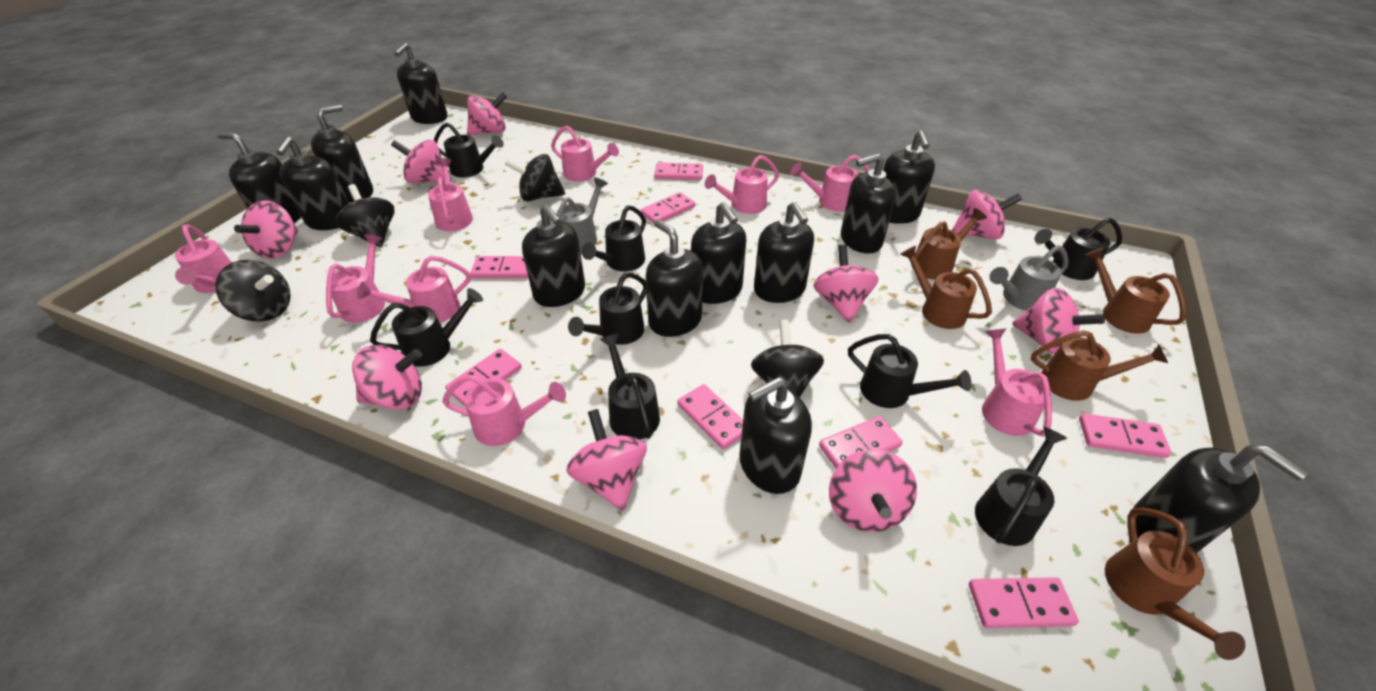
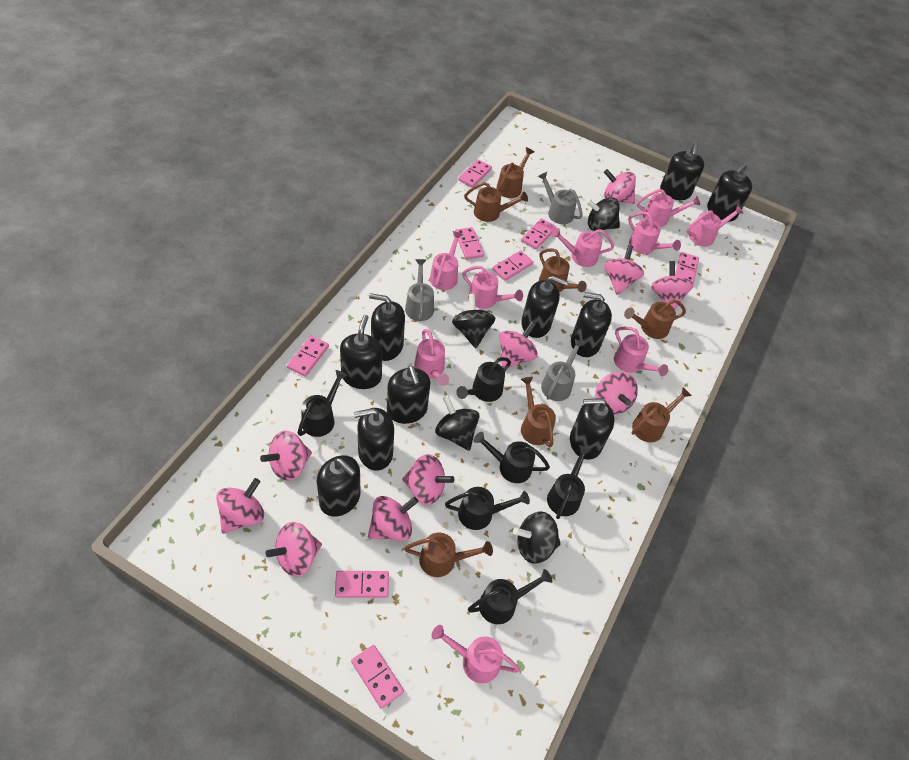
black soap dispenser: [217,132,301,223] [276,137,349,230] [311,104,373,202] [394,43,448,124] [522,204,585,307] [645,219,703,337] [691,202,747,304] [739,377,812,494] [754,202,814,303] [841,153,896,254] [883,130,935,224] [1134,445,1308,553] = 12 -> [317,455,360,517] [340,315,383,389] [354,408,394,471] [369,293,405,361] [387,366,430,424] [521,276,568,338] [570,398,615,460] [571,292,612,357] [660,143,704,200] [707,163,752,222] = 10
black watering can: [370,288,483,367] [434,123,504,177] [568,272,647,345] [582,205,646,271] [600,334,660,439] [848,334,971,408] [975,427,1067,546] [1034,218,1122,280] = 8 -> [297,370,347,437] [445,487,530,530] [456,357,511,402] [468,569,552,624] [474,432,550,483] [547,445,592,519] = 6
brown watering can: [900,246,992,329] [912,208,987,280] [1031,330,1168,401] [1085,247,1187,334] [1105,508,1245,660] = 5 -> [405,533,493,577] [464,182,528,222] [497,147,534,198] [521,377,556,447] [539,248,587,292] [624,300,686,339] [632,387,692,442] = 7
grey watering can: [556,177,608,252] [989,245,1069,311] = 2 -> [405,259,434,321] [538,172,583,224] [541,338,585,401] = 3
pink spinning top: [234,201,298,259] [352,345,422,410] [391,140,444,183] [467,92,507,136] [566,409,647,511] [813,245,879,323] [829,449,917,532] [952,190,1022,240] [1012,288,1105,354] = 9 -> [216,478,264,534] [260,430,312,481] [266,522,322,576] [368,496,418,541] [402,454,454,505] [500,322,538,368] [595,372,638,414] [604,169,636,204] [604,245,644,295] [651,261,694,309] = 10

